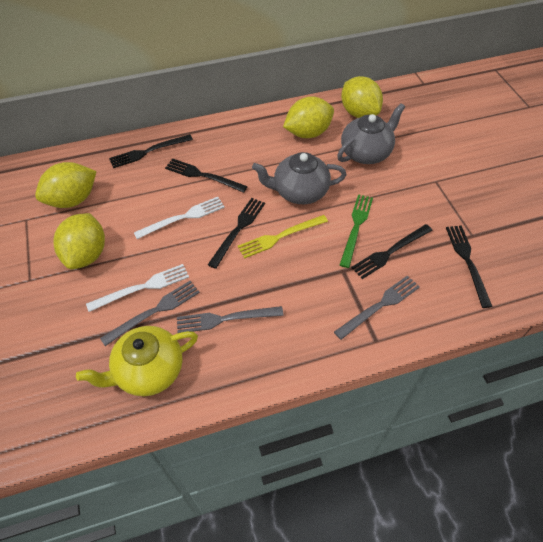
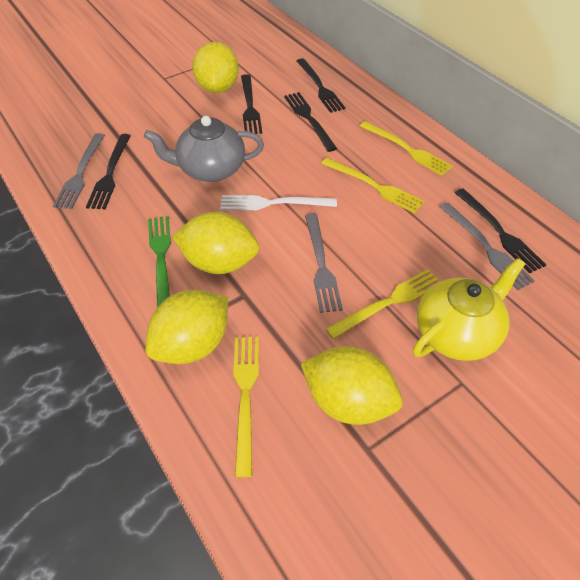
grey teapot: [252,152,346,204] [337,103,405,164] = 2 -> [144,116,264,182] = 1
white fork: [86,264,189,312] [134,197,225,239] = 2 -> [220,195,337,210] = 1
yellow fork: [238,215,328,259] = 1 -> [233,337,259,477] [321,158,425,213] [325,269,440,339] [360,121,453,176] = 4

